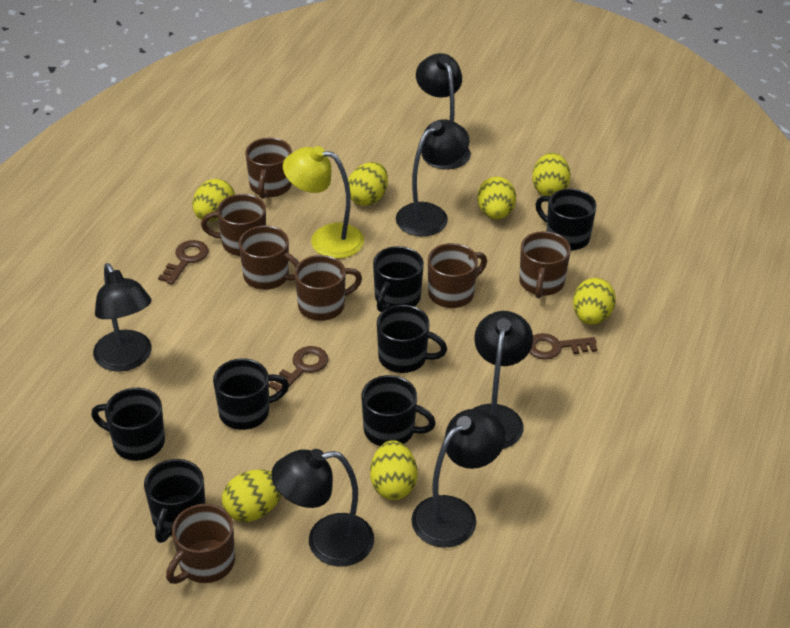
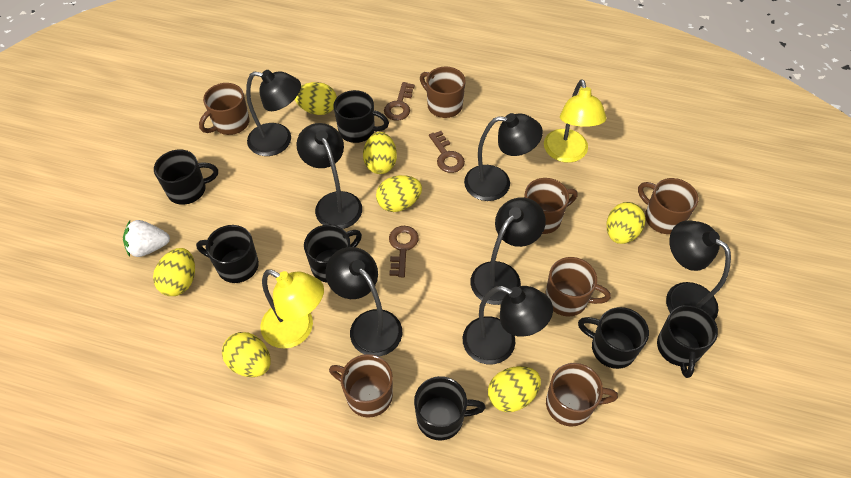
black lamp: [93,263,152,372] [271,449,374,567] [396,119,469,236] [411,409,505,548] [416,53,471,169] [473,311,533,449] = 6 -> [246,70,301,156] [297,123,362,229] [325,247,402,356] [463,286,553,364] [464,113,543,201] [470,198,546,305] [666,220,731,320] = 7
white strawberry: none = 0 -> [123,220,170,257] = 1
yellow lamp: [283,146,364,259] = 1 -> [260,269,324,349] [544,79,606,163] = 2

